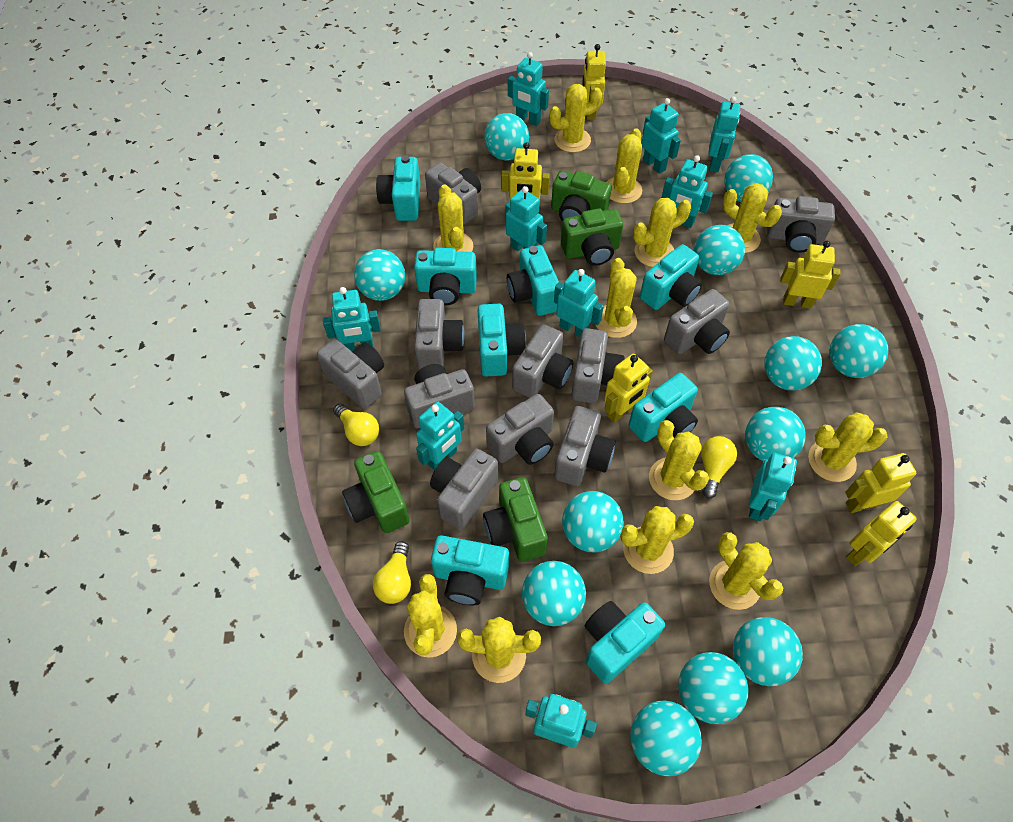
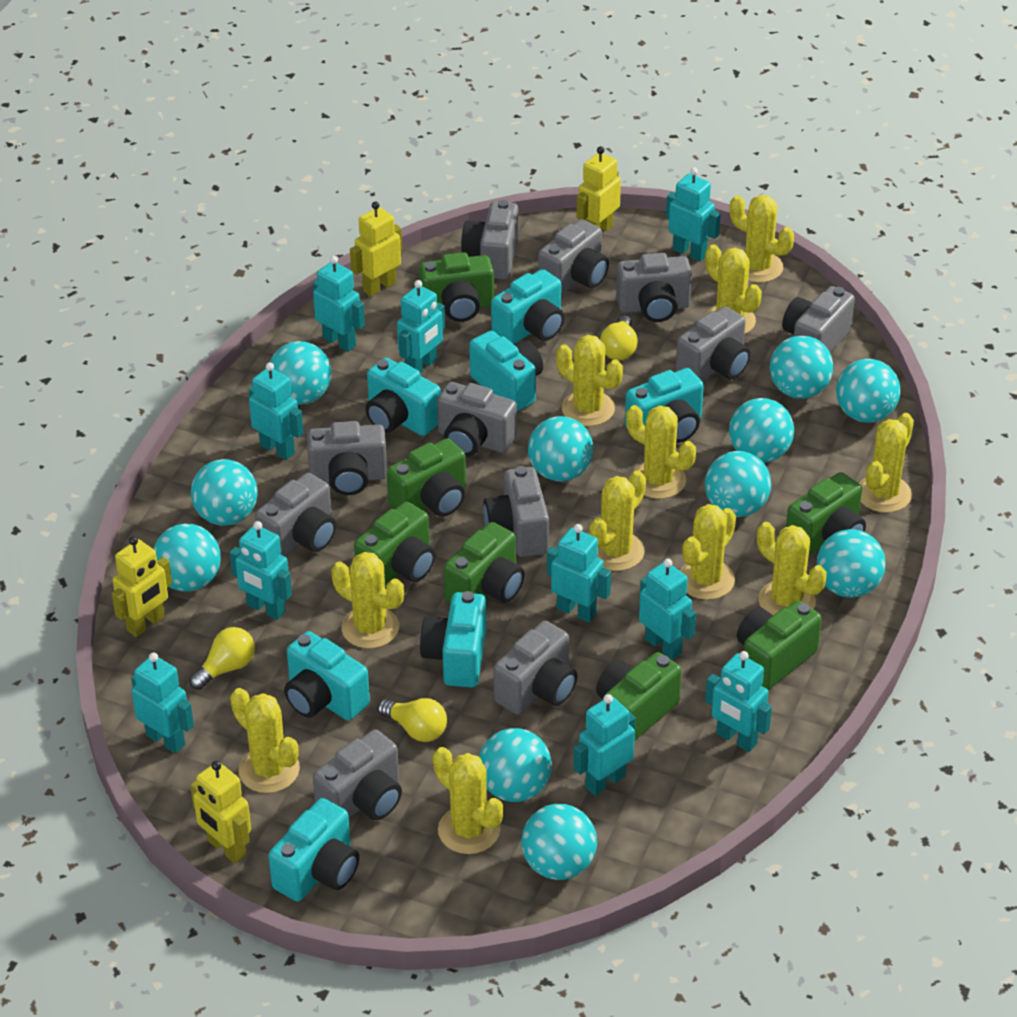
green camera: [342,451,410,533] [483,477,548,562] [551,170,612,221] [561,208,623,266] = 4 -> [354,502,435,585] [387,438,466,517] [419,252,494,322] [444,522,524,604] [596,652,682,741] [737,600,822,690] [786,472,866,555] = 7
turquoise ball: [354,249,405,301] [484,113,529,160] [522,561,586,626] [562,491,624,553] [630,700,702,776] [678,652,749,724] [694,225,745,275] [724,154,773,202] [733,617,803,686] [745,407,806,462] [764,336,822,391] [829,324,888,378] = 12 -> [153,523,221,592] [191,459,258,526] [270,341,331,405] [479,728,552,802] [521,804,597,880] [528,416,593,482] [705,451,771,517] [729,398,794,463] [770,335,833,399] [817,529,885,598] [836,359,900,423] = 11
turquoise camera: [376,155,420,221] [414,248,477,305] [431,535,509,606] [477,304,526,376] [507,245,559,316] [585,601,665,684] [629,373,698,442] [640,244,702,310] = 8 -> [268,798,359,902] [284,631,370,720] [365,358,441,436] [420,591,486,688] [469,331,543,411] [491,269,564,344] [625,368,704,443] = 7
yellow cactus: [404,574,457,657] [433,184,473,252] [457,617,541,683] [549,84,602,153] [595,258,637,338] [607,128,642,204] [620,506,694,574] [633,198,691,267] [649,420,709,500] [709,532,783,610] [723,183,782,253] [808,413,888,482] = 12 -> [230,688,300,793] [332,552,404,648] [433,747,503,854] [556,335,623,426] [589,470,646,571] [626,405,696,499] [680,504,736,600] [705,245,762,334] [730,195,794,283] [757,522,827,615] [859,413,914,513] = 11
yellow robot: [501,142,550,199] [582,44,606,120] [604,354,653,423] [781,241,841,308] [845,453,916,513] [846,501,916,566] = 6 -> [112,536,172,637] [190,761,251,863] [350,201,402,297] [577,146,621,231] = 4

